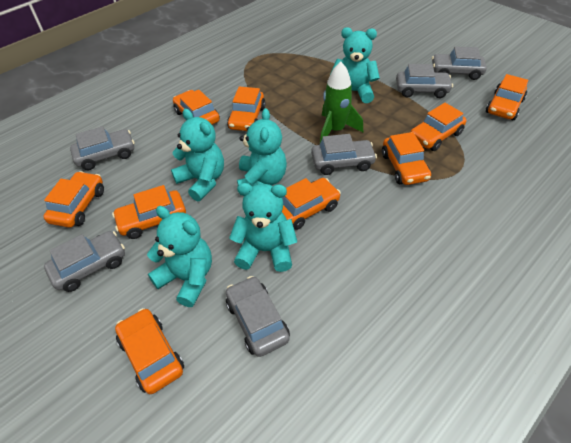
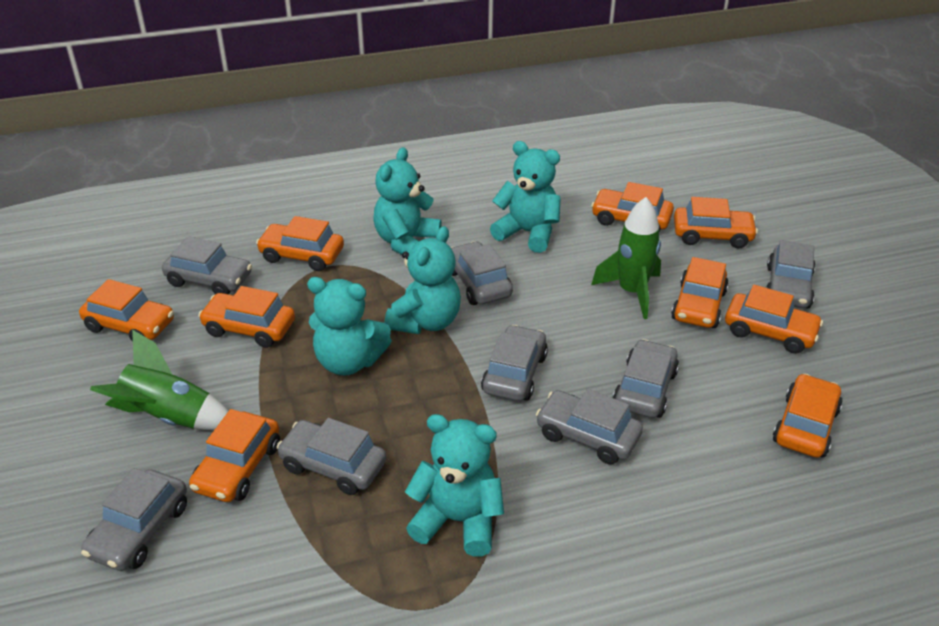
green rocket: [320,62,363,143] = 1 -> [90,330,228,430] [591,197,661,319] = 2
grey car: [44,231,125,292] [70,126,135,170] [226,276,290,357] [311,134,377,175] [396,64,453,98] [432,46,487,80] = 6 -> [81,468,187,571] [162,236,252,294] [277,418,386,495] [450,241,513,305] [481,325,548,401] [536,389,643,464] [613,339,679,418] [766,240,815,308] = 8

